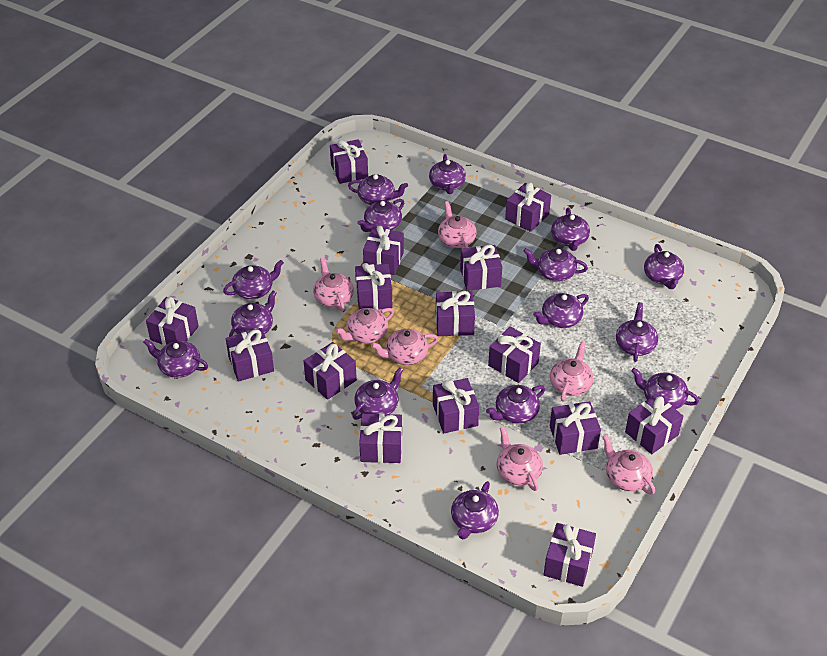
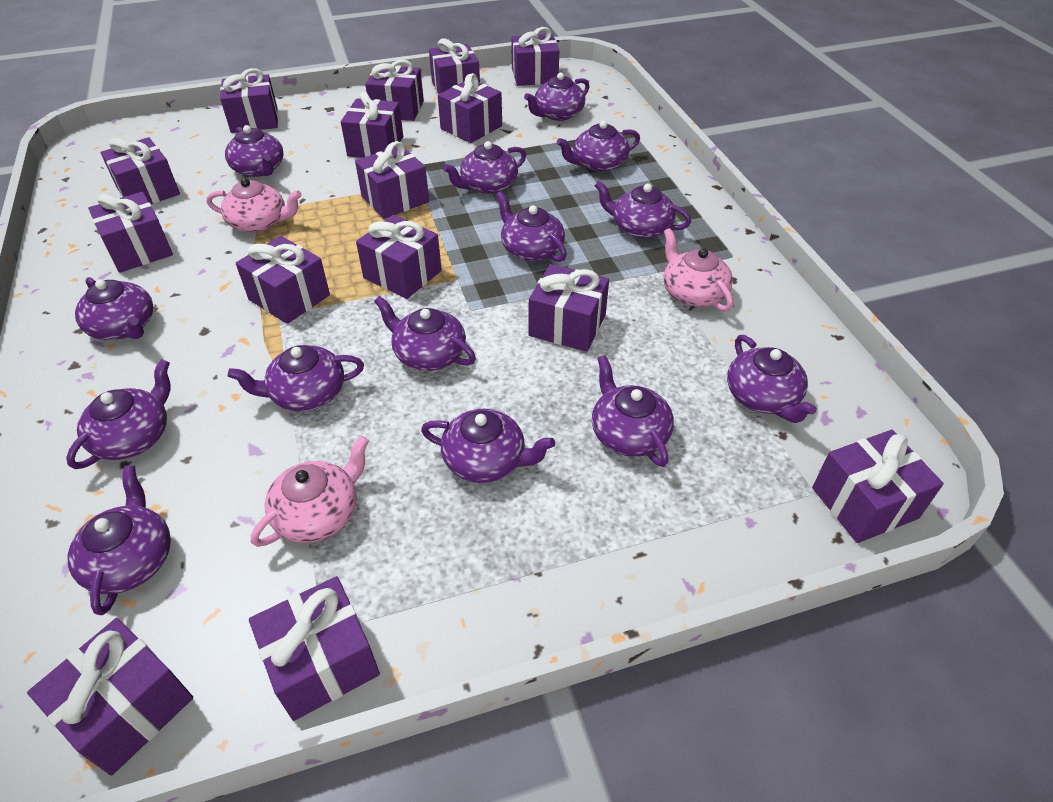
pink teapot: [313,257,354,312] [335,308,394,344] [371,329,438,365] [438,201,477,249] [497,427,543,491] [550,342,593,401] [602,435,655,495] = 7 -> [207,178,302,233] [251,436,369,547] [663,228,733,312] = 3
purple teapot: [143,339,208,378] [223,260,284,299] [229,291,277,337] [348,174,408,205] [353,367,403,420] [357,199,404,232] [429,154,466,194] [451,481,499,539] [486,385,545,424] [523,248,588,282] [533,293,589,328] [551,208,590,251] [616,302,658,362] [631,368,699,409] [644,244,684,289] = 15 -> [66,359,171,469] [67,466,171,615] [75,277,153,340] [225,125,284,177] [228,345,364,412] [374,296,476,371] [421,409,555,483] [443,141,526,194] [496,192,567,262] [524,72,590,121] [557,121,640,172] [592,355,674,467] [595,181,691,239] [727,335,817,423] = 14

